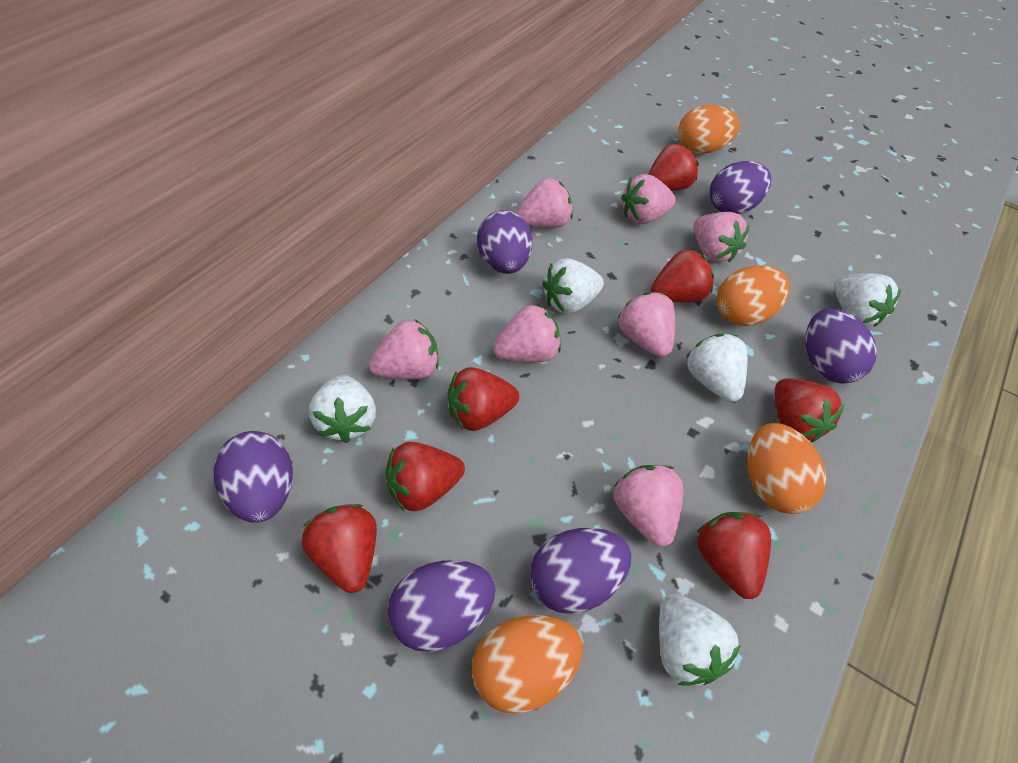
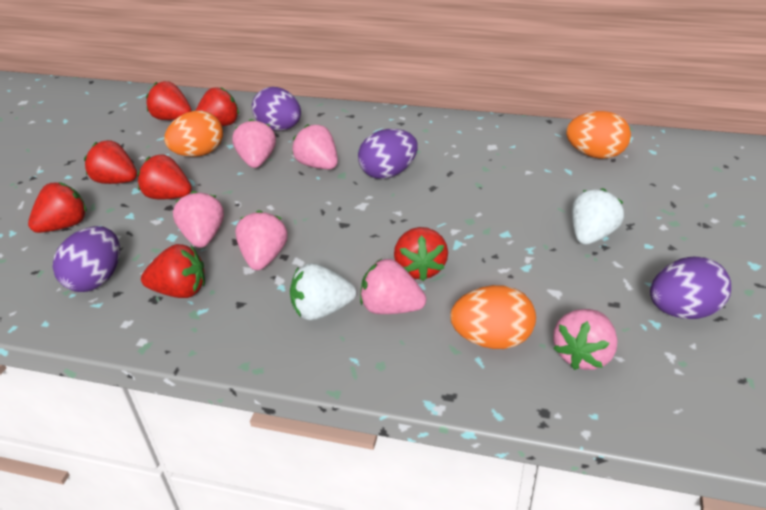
orange egg: [472,615,583,714] [678,105,740,154] [716,266,790,326] [747,423,827,514] = 4 -> [164,111,223,157] [450,285,536,349] [566,111,631,159] = 3
pink strawberry: [368,319,439,379] [493,304,561,362] [516,178,573,228] [614,465,683,547] [618,292,675,357] [621,174,676,224] [693,212,749,262] = 7 -> [173,191,224,248] [232,119,276,168] [235,210,288,271] [292,124,338,169] [360,259,426,314] [553,309,617,370] = 6
purple egg: [214,431,293,523] [387,560,496,652] [477,210,532,274] [530,528,631,614] [710,161,771,214] [805,308,877,384] = 6 -> [52,226,120,292] [252,87,301,131] [358,129,418,179] [650,256,731,319] = 4
white strawberry: [309,375,376,443] [542,258,604,314] [659,593,741,686] [686,334,747,402] [834,273,901,327] = 5 -> [290,263,356,320] [572,188,624,245] = 2

